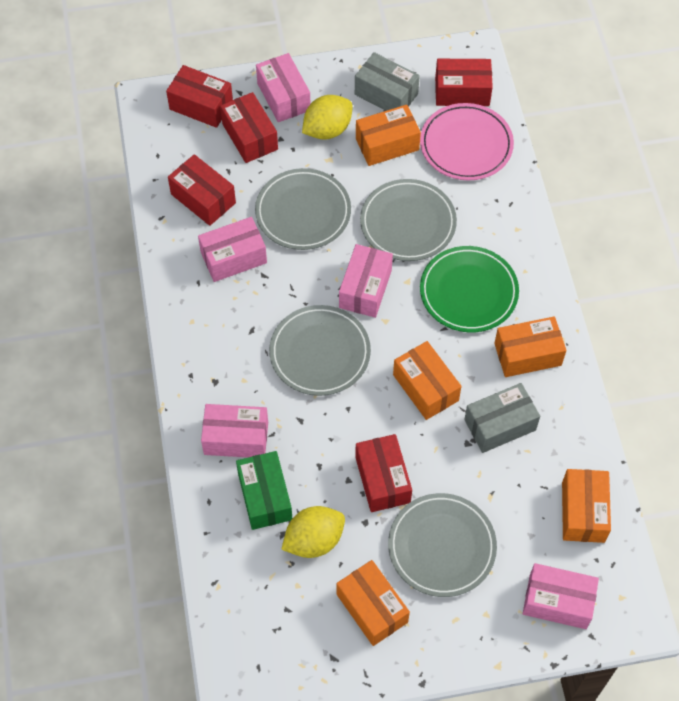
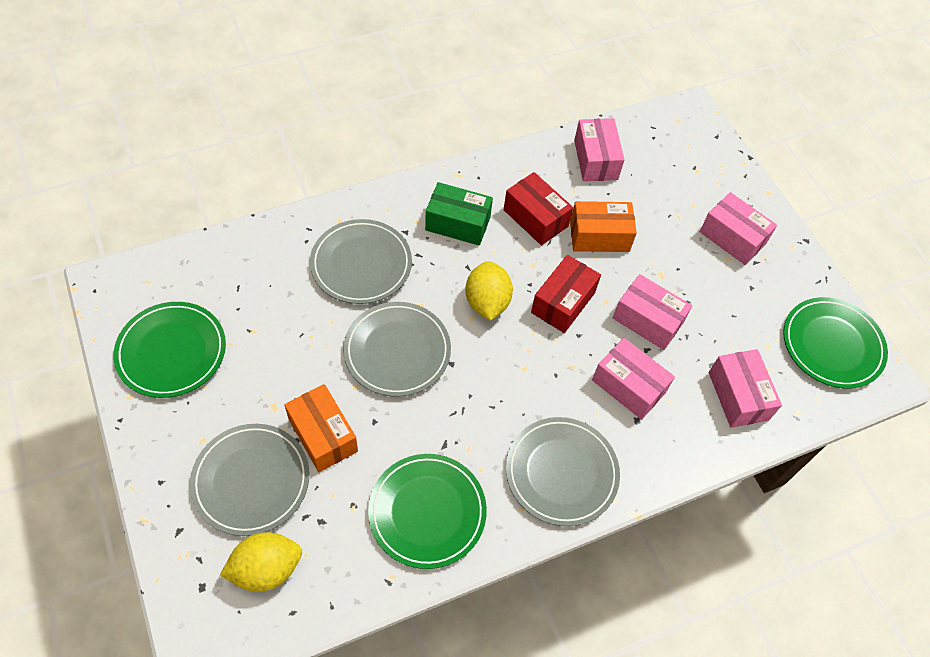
green plate: [420,246,519,332] = 1 -> [114,302,226,398] [368,454,487,569] [783,297,888,389] = 3
grey box: [355,52,420,111] [464,383,540,453] = 2 -> none = 0
orange box: [337,560,410,646] [356,105,421,166] [393,341,461,420] [494,316,566,377] [562,469,611,543] = 5 -> [284,384,358,472] [570,201,637,252] = 2
pink plate: [420,103,514,180] = 1 -> none = 0
red box: [166,65,233,128] [168,154,236,226] [220,92,278,163] [355,434,412,512] [435,59,493,106] = 5 -> [504,172,573,245] [531,255,601,333] = 2

